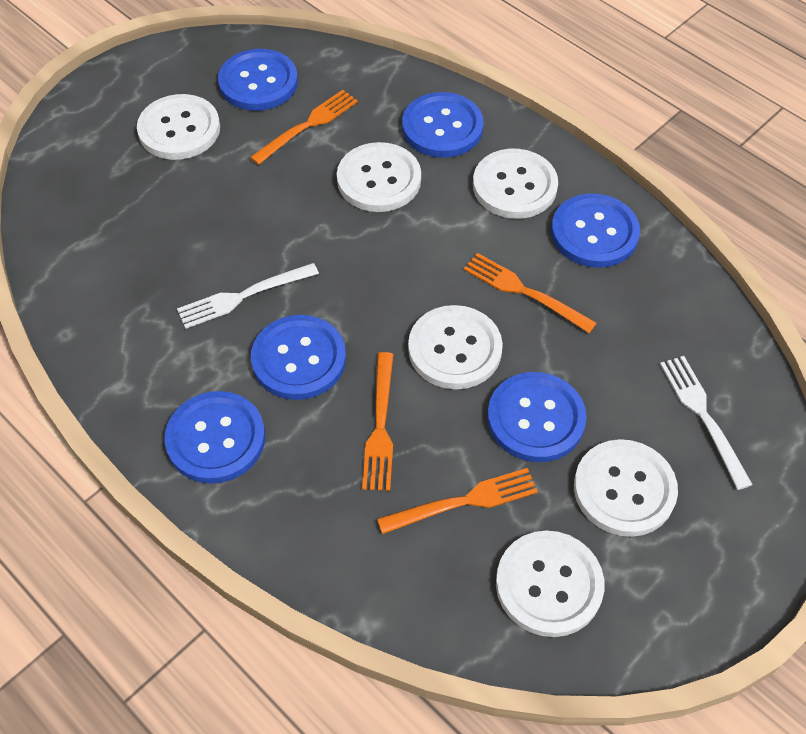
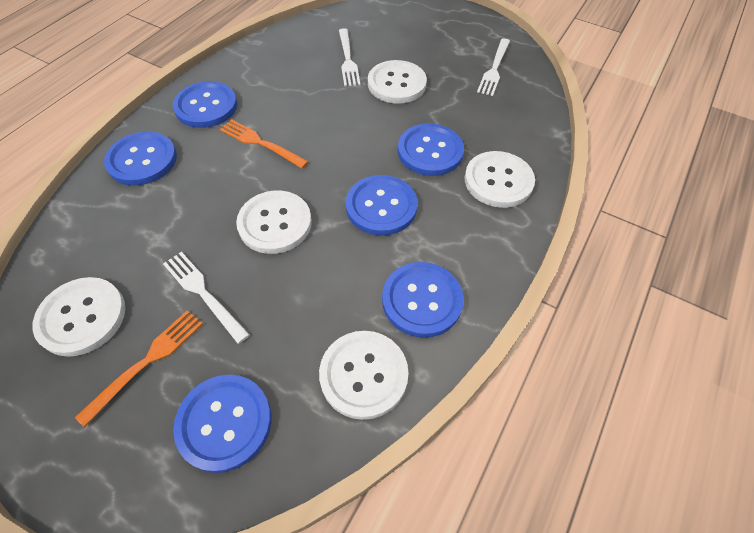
orange fork: [250,90,358,165] [362,352,394,491] [377,468,538,534] [464,253,597,333] = 4 -> [75,311,203,427] [220,119,309,169] = 2
white button: [137,94,220,160] [337,142,421,212] [408,305,503,389] [473,149,558,219] [496,531,604,637] [574,439,678,537] = 6 -> [32,277,125,357] [236,191,312,254] [319,331,409,420] [368,60,427,104] [464,151,535,208] = 5
white fork: [177,263,319,329] [660,356,753,490] = 2 -> [163,252,250,344] [339,28,361,86] [477,38,510,96] = 3

